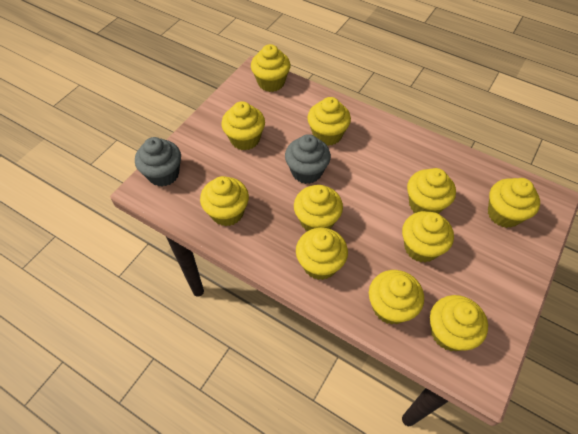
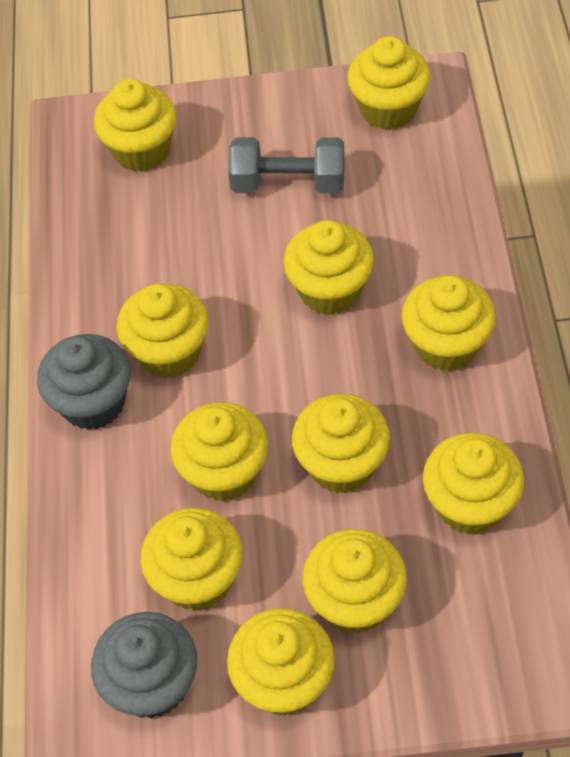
grey dumbbell: none = 0 -> [228,137,345,194] = 1

